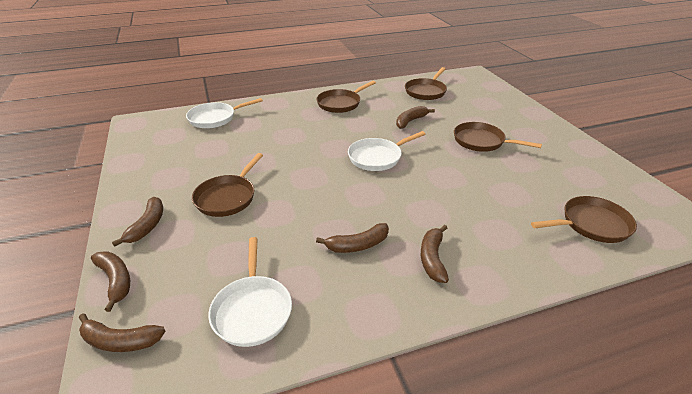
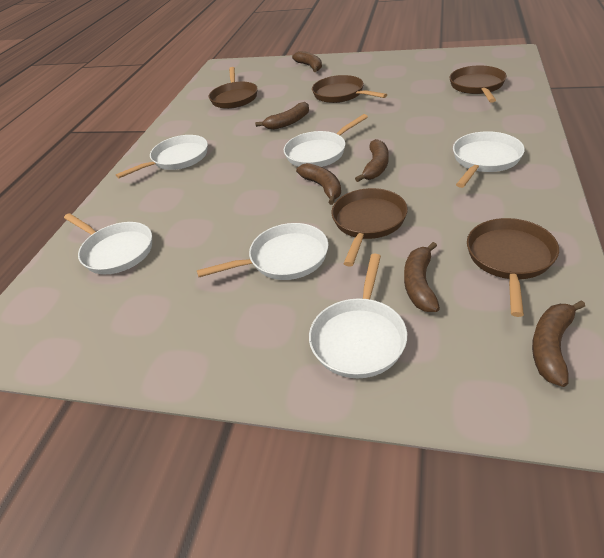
white pan: [186,98,263,128] [208,237,292,347] [348,131,425,171] = 3 -> [64,213,152,274] [116,135,208,178] [197,223,328,280] [284,114,368,167] [309,254,407,378] [453,131,525,188] = 6

